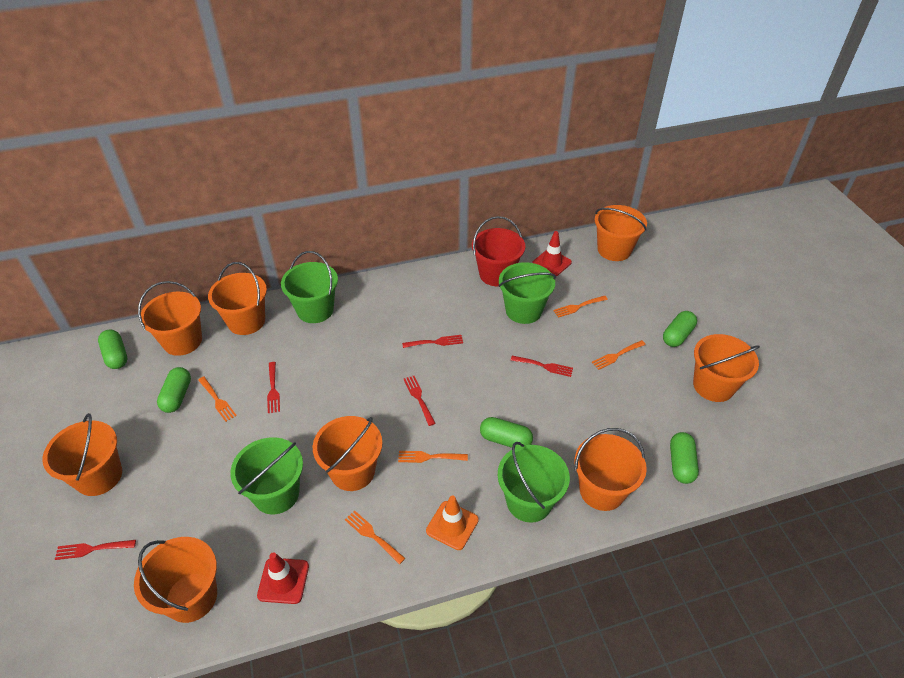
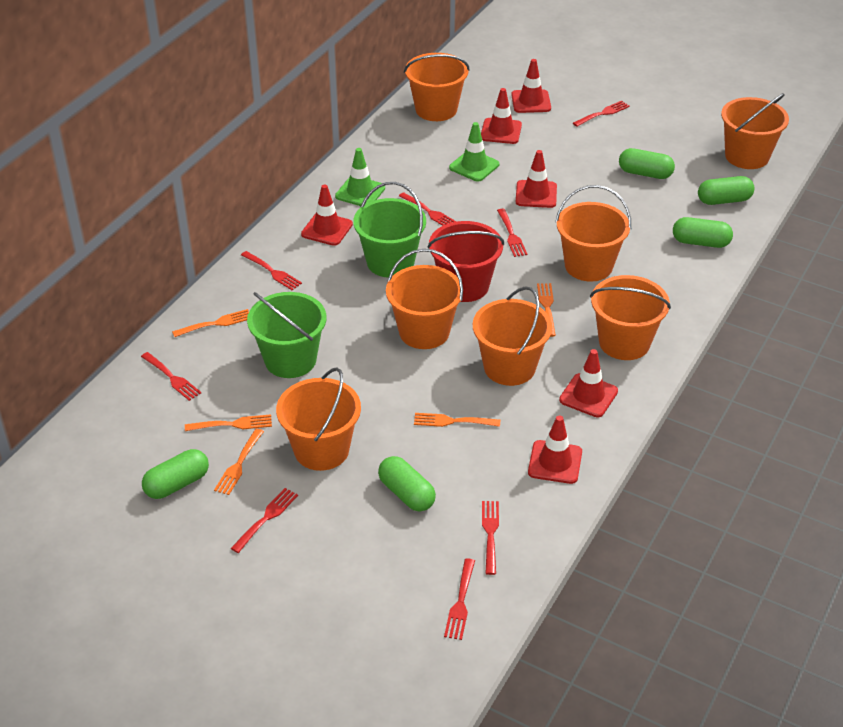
green bucket: [230,437,303,515] [281,251,338,323] [498,262,556,324] [498,442,570,523] = 4 -> [247,292,326,378] [353,182,426,278] = 2
green traffic cone: none = 0 -> [335,148,385,206] [449,122,500,182] = 2
orange bucket: [42,413,122,496] [134,537,217,623] [138,281,202,356] [208,262,267,335] [313,416,382,491] [575,428,647,511] [595,205,647,261] [693,334,760,402] = 8 -> [276,367,361,471] [386,249,463,349] [404,53,470,121] [473,286,552,386] [555,185,631,282] [590,275,671,360] [721,93,789,169] = 7
orange traffic cone: [426,495,479,550] = 1 -> none = 0
red fork: [55,540,136,560] [267,362,280,413] [402,335,463,348] [403,376,436,426] [510,356,573,377] = 5 -> [141,352,201,401] [231,488,298,553] [241,251,302,290] [399,192,456,226] [444,558,475,640] [482,501,499,575] [497,209,527,257] [573,101,630,127] = 8
red traffic cone: [257,552,309,604] [532,231,572,276] = 2 -> [301,184,353,246] [481,88,522,144] [511,59,551,113] [516,150,557,208] [528,416,582,484] [559,349,618,417] = 6

